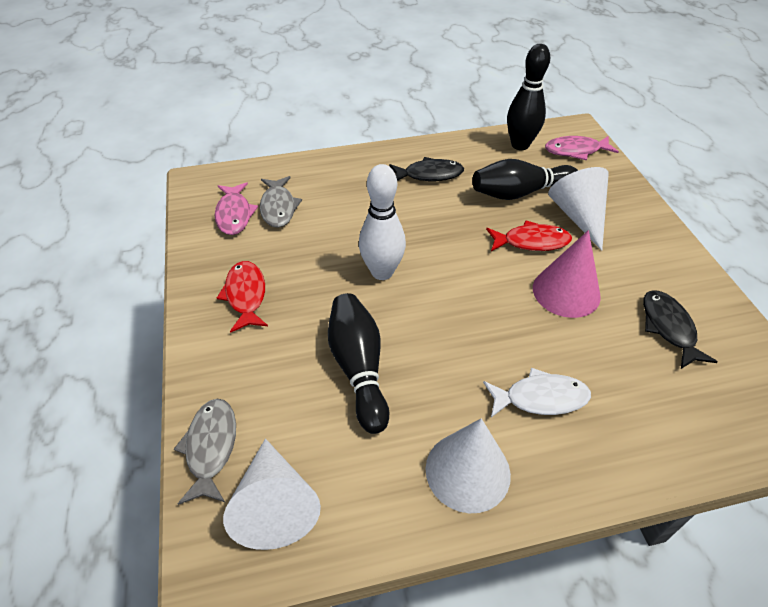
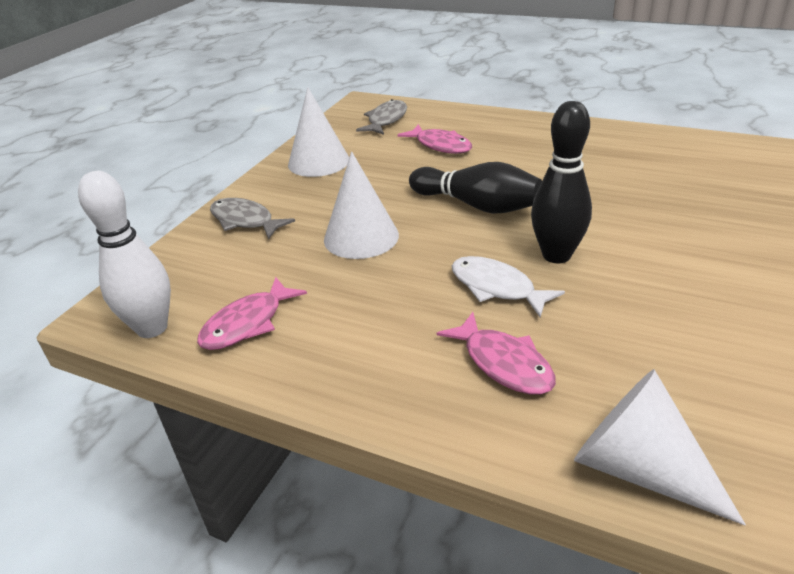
black bowling pin: [328,293,389,434] [472,159,578,200] [507,44,550,150] = 3 -> [409,162,542,214] [531,101,592,263] = 2
black fish: [389,157,464,181] [643,290,718,369] = 2 -> none = 0
pink cone: [533,230,601,318] = 1 -> none = 0
pink fish: [215,182,258,235] [545,136,619,160] = 2 -> [197,277,307,350] [398,124,472,154] [437,312,556,395] = 3
red fish: [217,261,268,333] [486,220,572,251] = 2 -> none = 0

